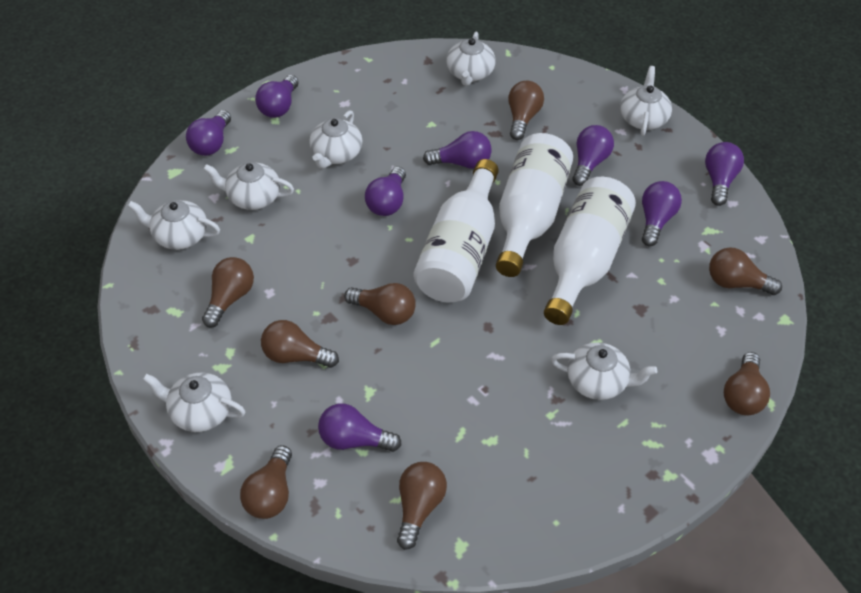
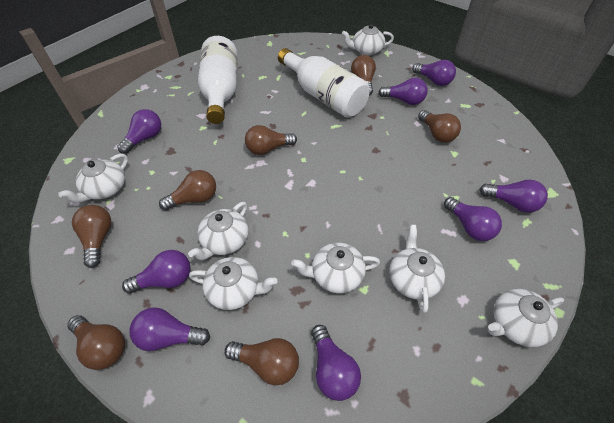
brown light bulb: [202,257,254,328] [240,445,292,519] [261,320,339,368] [344,283,416,325] [397,462,447,550] [508,81,544,140] [709,247,782,295] [724,352,770,415] = 8 -> [67,315,125,370] [72,205,112,268] [159,170,216,210] [225,338,299,385] [245,125,297,155] [351,55,376,95] [418,110,461,143] = 7
white bottle: [413,159,499,303] [496,133,573,277] [544,177,636,325] = 3 -> [198,36,237,124] [278,48,370,118] = 2

